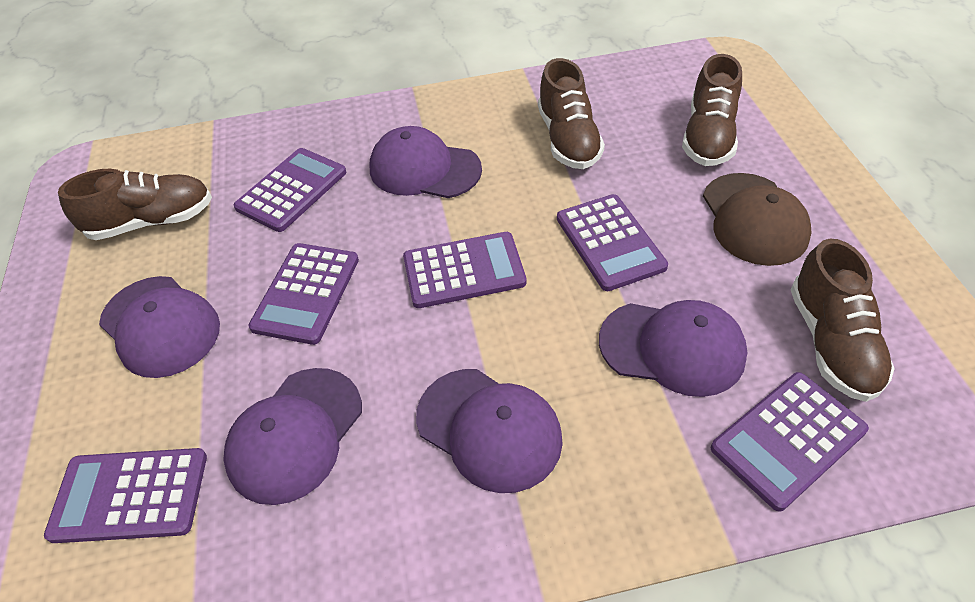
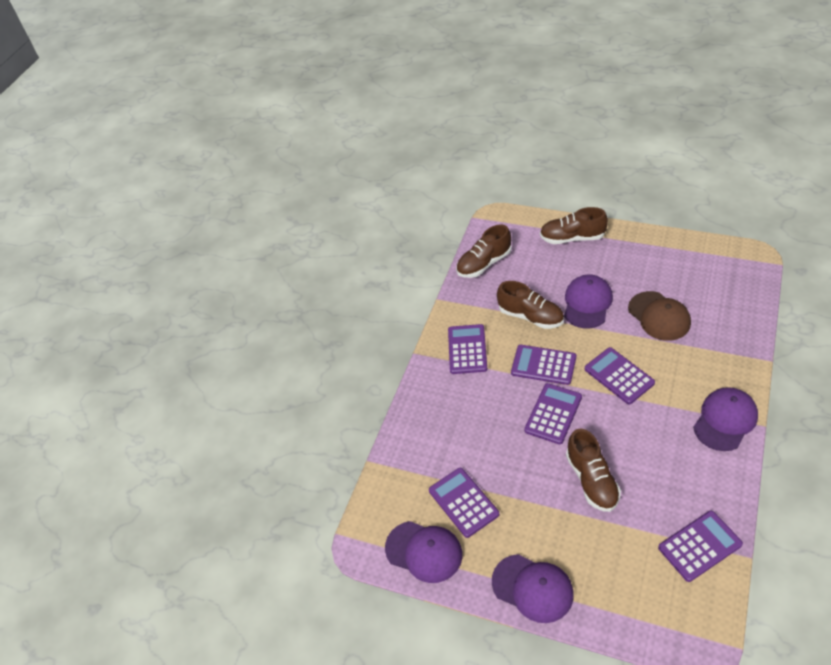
purple cap: [99,276,220,378] [223,368,362,505] [370,126,482,198] [416,369,563,493] [599,300,747,397] = 5 -> [385,521,462,583] [492,554,574,623] [564,274,613,329] [693,387,758,451] = 4

